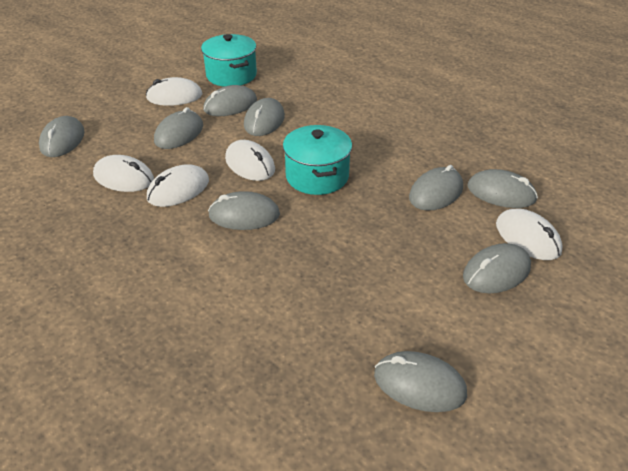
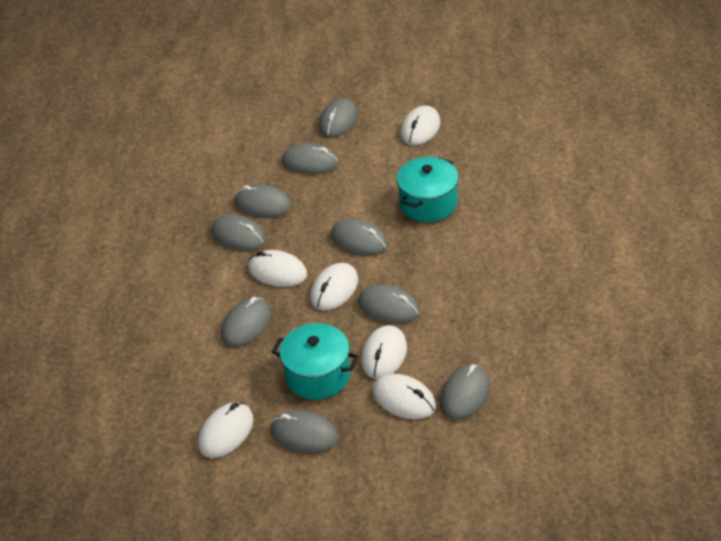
white mouse: [93,155,154,192] [146,77,203,106] [147,164,209,207] [225,140,275,181] [496,209,563,260] = 5 -> [198,402,254,458] [248,250,307,287] [310,263,358,310] [361,325,407,379] [373,374,436,419] [400,106,440,145] = 6

